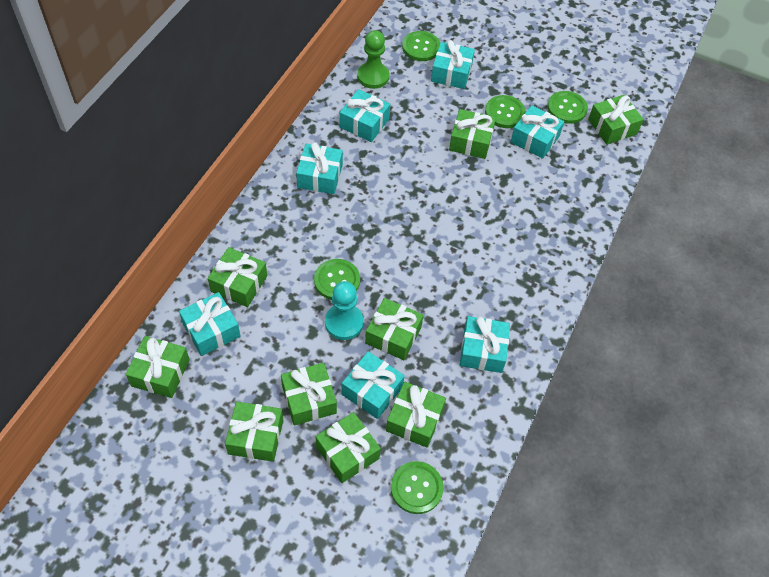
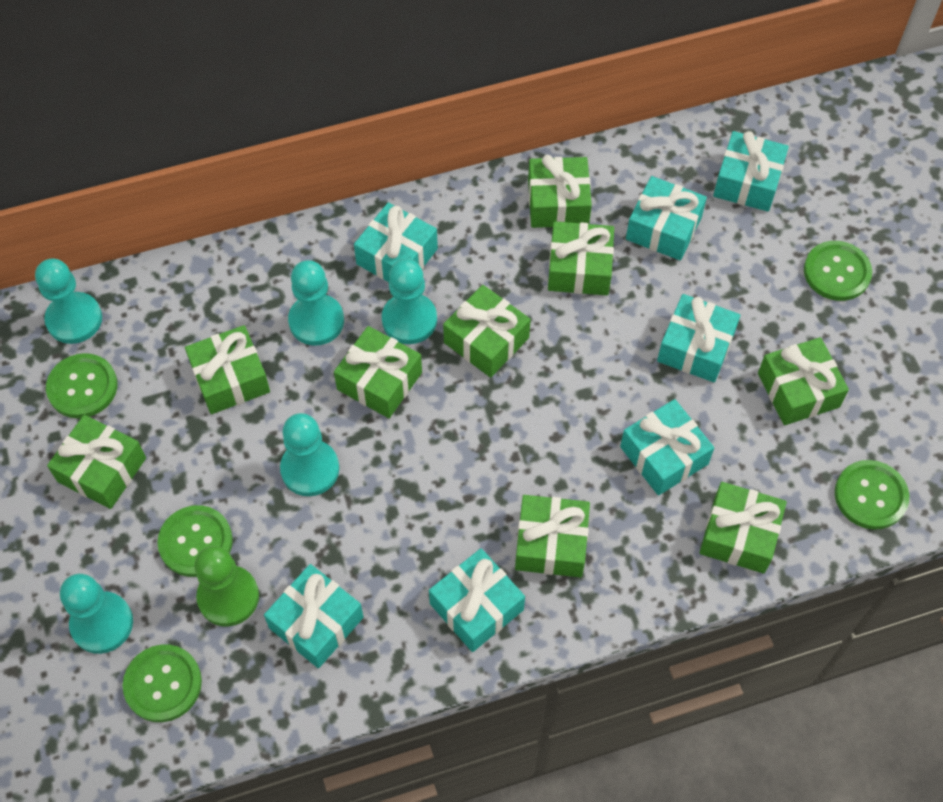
turquoise pawn: [325,281,364,340] = 1 -> [35,259,102,344] [60,574,133,654] [280,413,339,496] [288,260,344,346] [382,259,437,344] = 5

